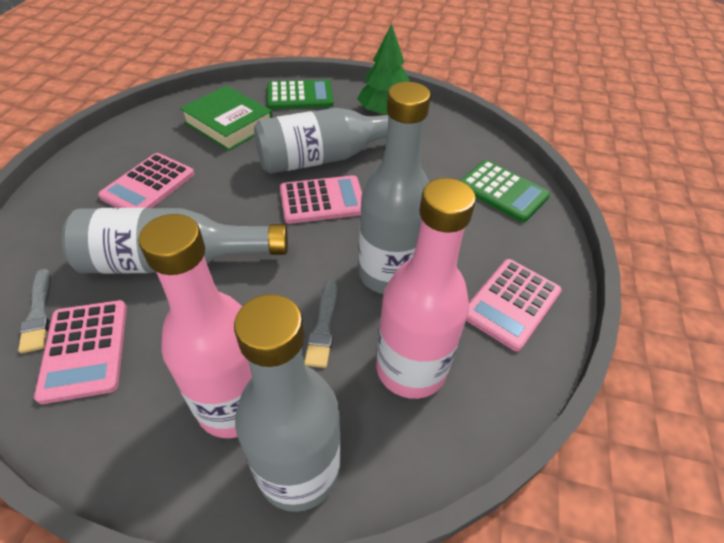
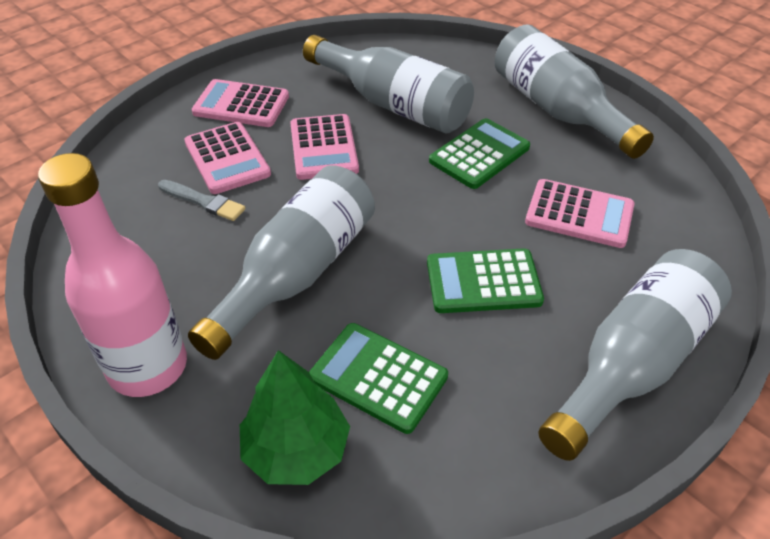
green book: [180,86,273,151] = 1 -> none = 0
green calculator: [267,80,334,109] [460,160,550,222] = 2 -> [309,323,448,434] [427,248,544,313] [429,118,530,189] = 3
grey brush: [18,269,51,353] [304,281,337,368] = 2 -> [158,180,245,221] = 1
pink bottle: [138,214,252,438] [376,178,476,399] = 2 -> [38,153,187,397] = 1

